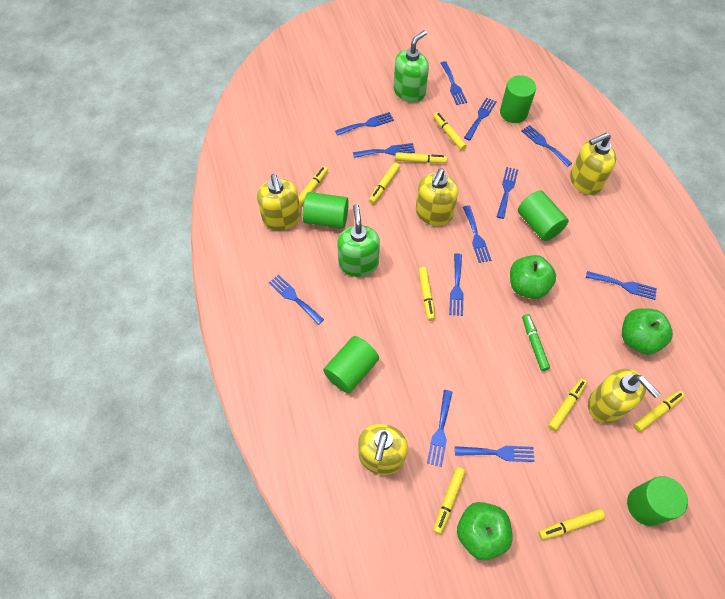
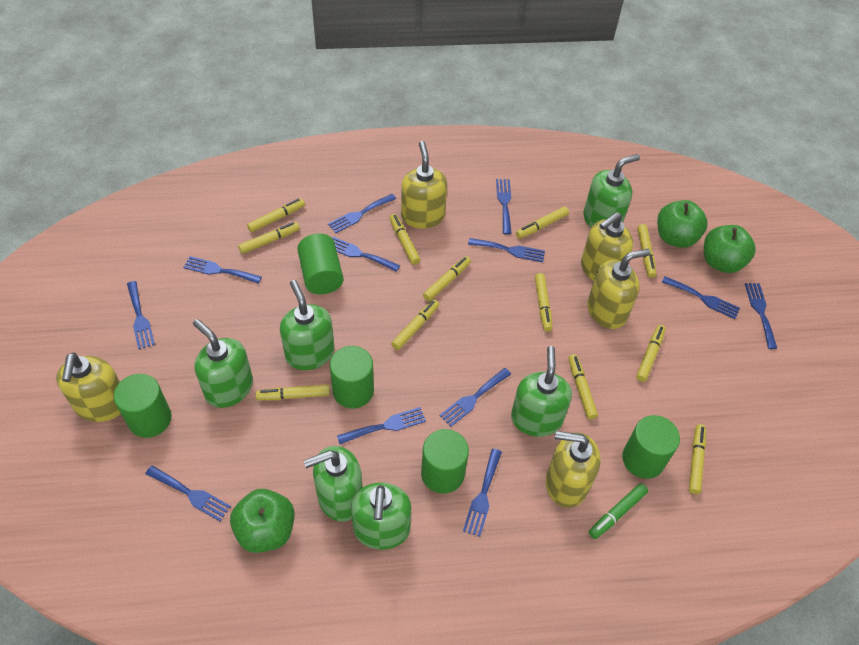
green soap dispenser: [337,204,380,277] [394,30,429,102] = 2 -> [193,319,253,408] [280,280,335,370] [304,446,363,522] [351,483,411,550] [511,346,572,437] [583,154,640,228] = 6
yellow marker: [298,166,328,207] [369,162,400,204] [395,153,447,163] [418,267,435,321] [433,112,467,150] [433,467,466,535] [538,509,605,540] [548,378,587,431] [633,391,685,432] = 9 -> [238,222,300,254] [247,198,305,233] [256,384,330,400] [389,214,420,265] [391,299,439,350] [423,256,471,301] [516,206,569,239] [535,273,552,332] [568,354,598,420] [636,325,666,382] [637,224,657,278] [689,424,706,494] = 12

